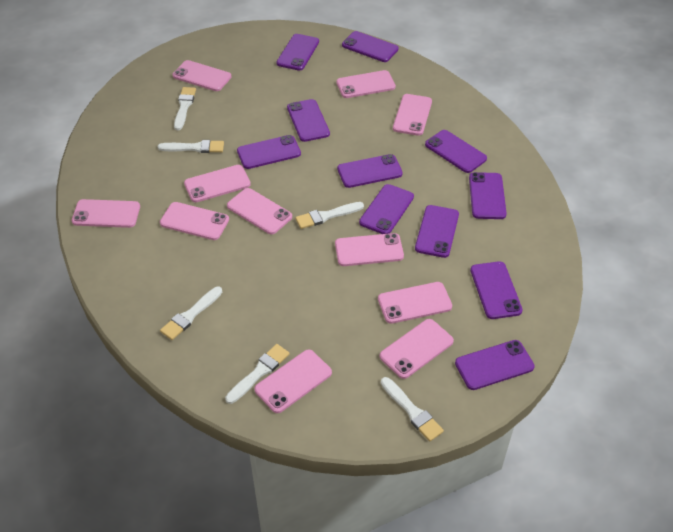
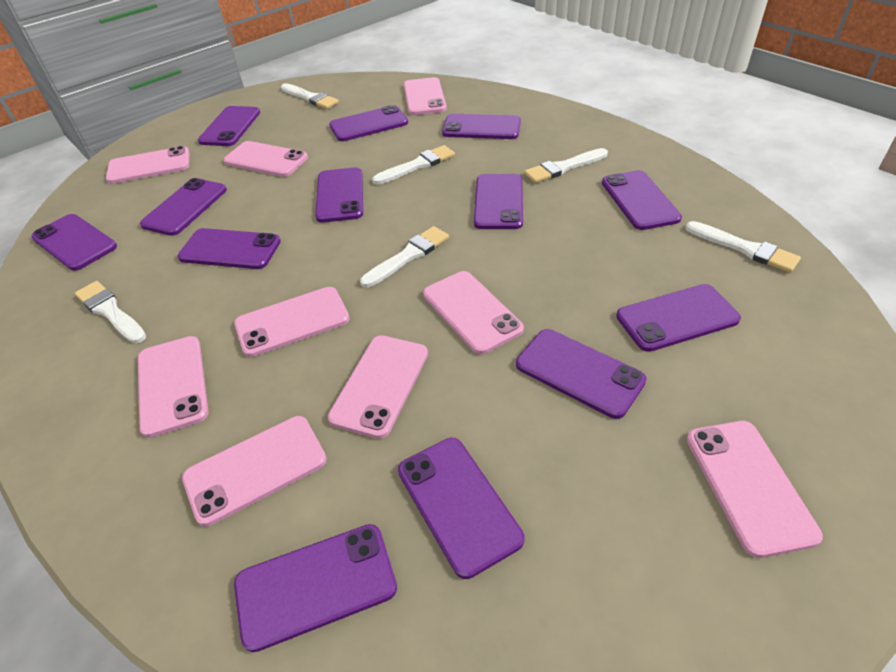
pink phone: [72,199,140,228] [160,202,229,240] [173,60,231,91] [184,165,251,202] [227,188,292,234] [254,350,332,413] [335,233,404,266] [336,70,396,98] [378,282,452,324] [380,319,454,379] [393,94,432,136] = 11 -> [106,146,190,184] [138,336,209,438] [182,416,327,527] [224,141,308,177] [234,287,350,357] [328,335,428,439] [404,77,447,115] [423,271,524,354] [687,421,823,558] = 9
purple phone: [237,135,301,169] [277,34,319,71] [287,99,330,142] [337,154,403,188] [342,31,399,62] [359,184,414,234] [415,205,459,258] [425,130,487,173] [455,340,535,390] [469,172,507,219] [470,261,523,319] = 11 -> [31,214,117,271] [140,178,227,236] [177,228,281,269] [198,106,260,146] [234,524,397,652] [315,167,363,223] [329,105,408,141] [398,438,524,579] [442,114,521,139] [474,174,523,229] [516,329,647,419] [602,170,682,230] [616,284,741,352] = 13

